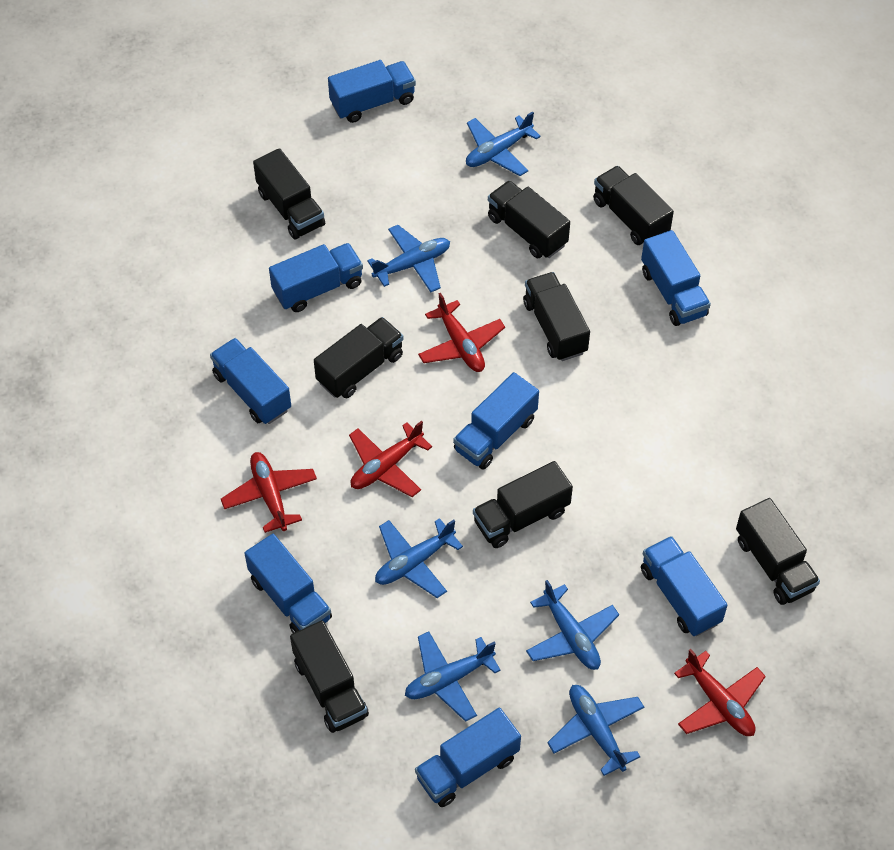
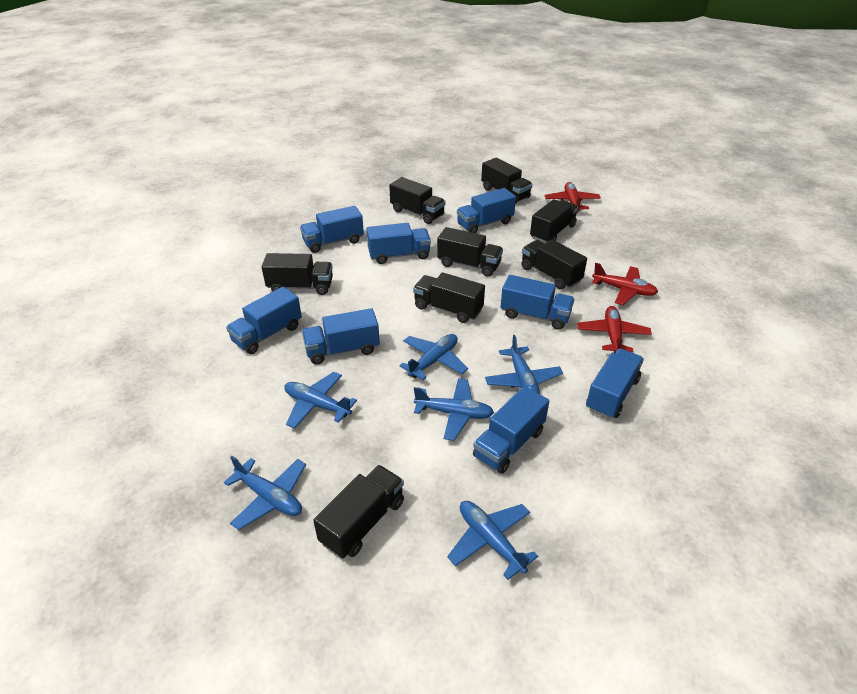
red plane: [221,452,317,533] [349,421,432,497] [418,293,505,372] [674,649,766,736] = 4 -> [545,182,601,214] [577,306,652,353] [592,263,658,305] = 3

